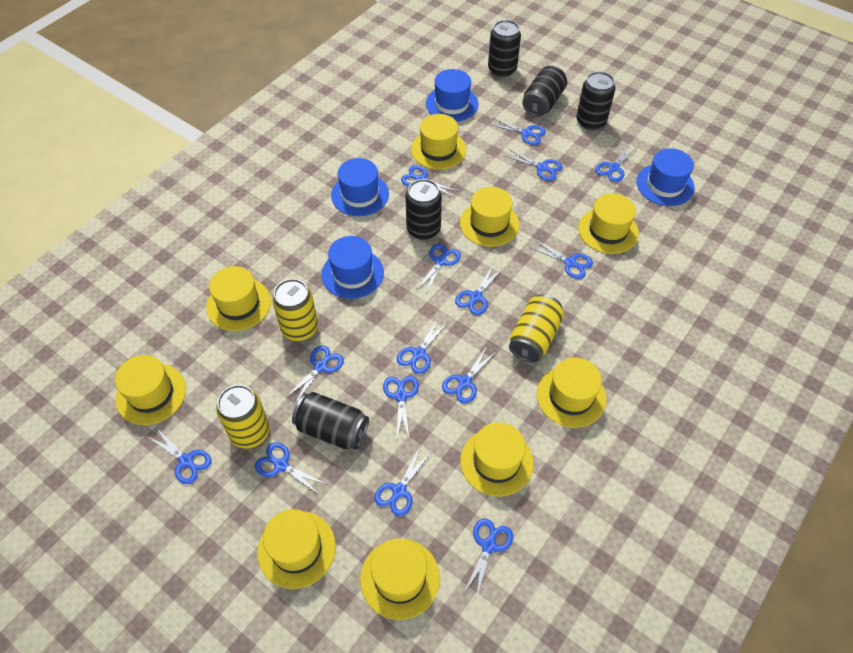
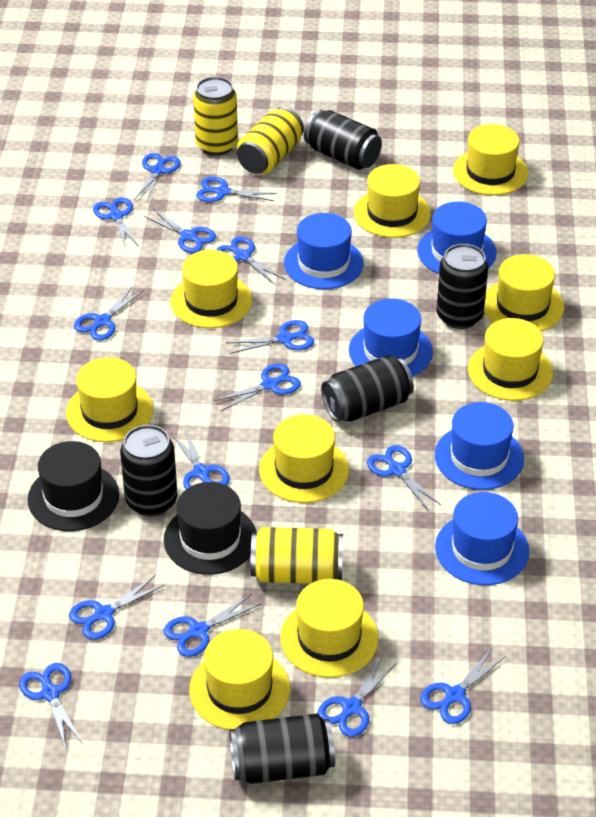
black hat: none = 0 -> [28,441,119,531] [164,482,257,575] = 2
blue hat: [321,236,384,299] [331,158,389,216] [426,69,479,122] [636,148,695,206] = 4 -> [284,213,364,289] [349,299,433,377] [417,202,497,274] [435,402,524,490] [435,492,529,585] = 5

